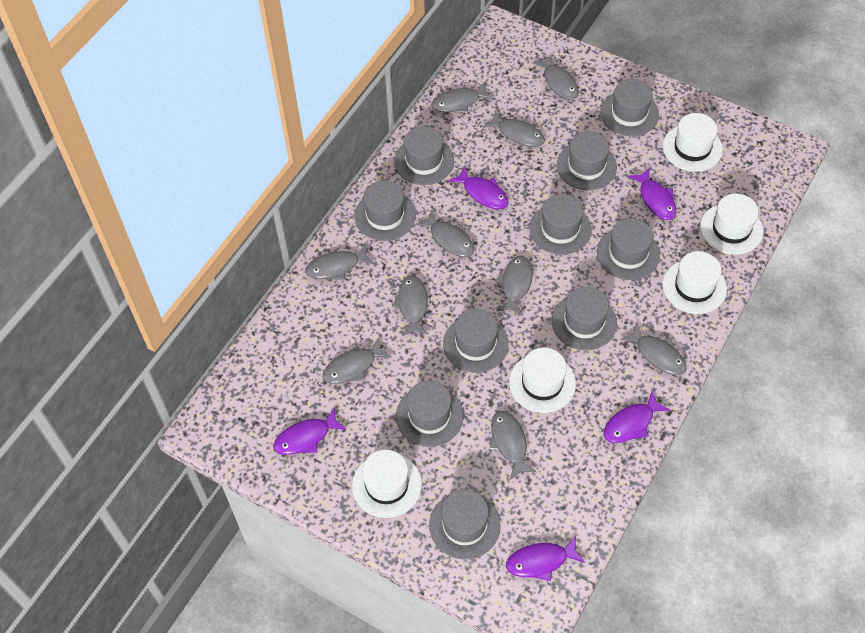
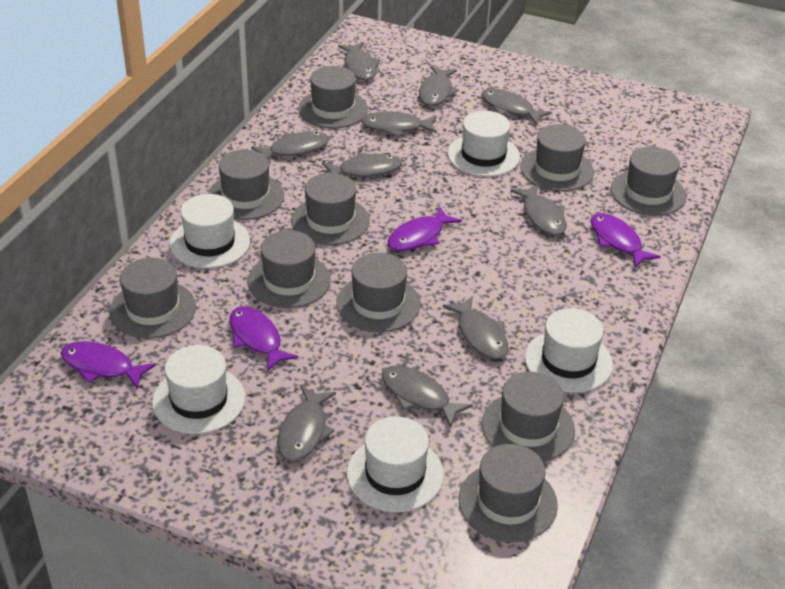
purple fish: [273,408,347,455] [448,166,509,209] [506,536,585,581] [604,391,670,443] [628,168,676,220] = 5 -> [61,341,156,389] [230,306,299,372] [388,206,462,251] [591,213,661,268] = 4

